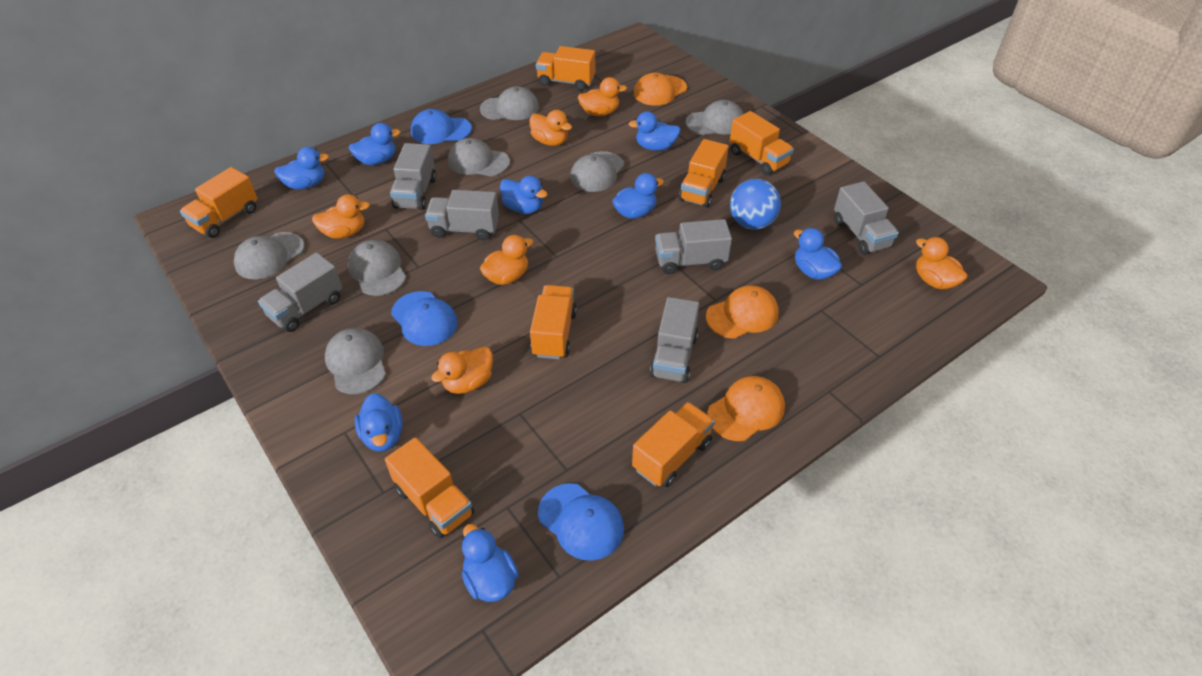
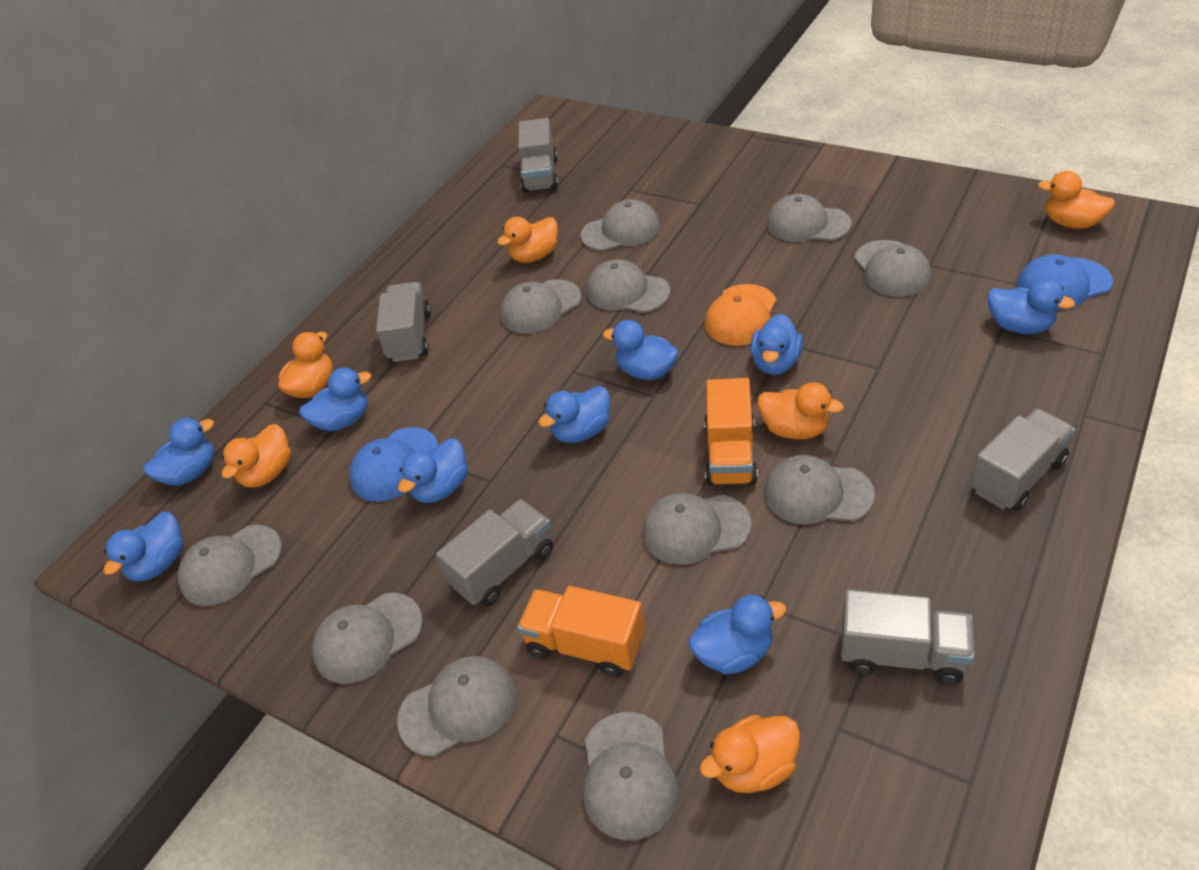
blue ball: [730,179,781,230] = 1 -> none = 0
blue cap: [391,291,458,346] [411,109,472,144] [538,483,624,561] = 3 -> [349,427,438,502] [1017,254,1113,310] = 2
blue duck: [274,147,329,190] [349,123,401,165] [355,393,403,452] [462,524,519,602] [500,176,548,214] [612,173,664,219] [629,111,681,151] [794,228,842,280] = 8 -> [103,511,183,582] [143,418,215,485] [299,368,371,432] [398,438,468,503] [538,386,610,443] [603,320,679,380] [689,595,786,675] [750,314,803,375] [988,279,1075,334] = 9
grey cap: [234,232,304,279] [325,328,386,394] [348,240,406,296] [448,138,510,176] [480,86,539,120] [570,151,624,192] [685,100,743,135] = 7 -> [178,525,282,606] [312,593,423,684] [397,656,516,757] [500,279,581,334] [580,199,660,251] [583,712,678,840] [586,259,670,313] [643,493,752,565] [764,455,875,524] [767,194,851,242] [854,240,932,297] = 11
grey truck: [258,252,342,332] [390,143,436,210] [425,190,499,241] [650,297,699,383] [655,219,732,274] [834,181,899,255] = 6 -> [376,282,431,362] [436,499,553,606] [518,118,558,193] [841,589,975,684] [970,409,1075,511] = 5
orange cap: [634,72,687,106] [706,285,779,339] [707,376,785,441] = 3 -> [705,284,776,346] = 1
orange truck: [180,167,257,238] [385,437,474,539] [530,285,577,359] [536,46,595,91] [632,402,715,487] [679,139,729,208] [730,111,794,175] = 7 -> [517,586,645,677] [704,378,758,486] = 2

